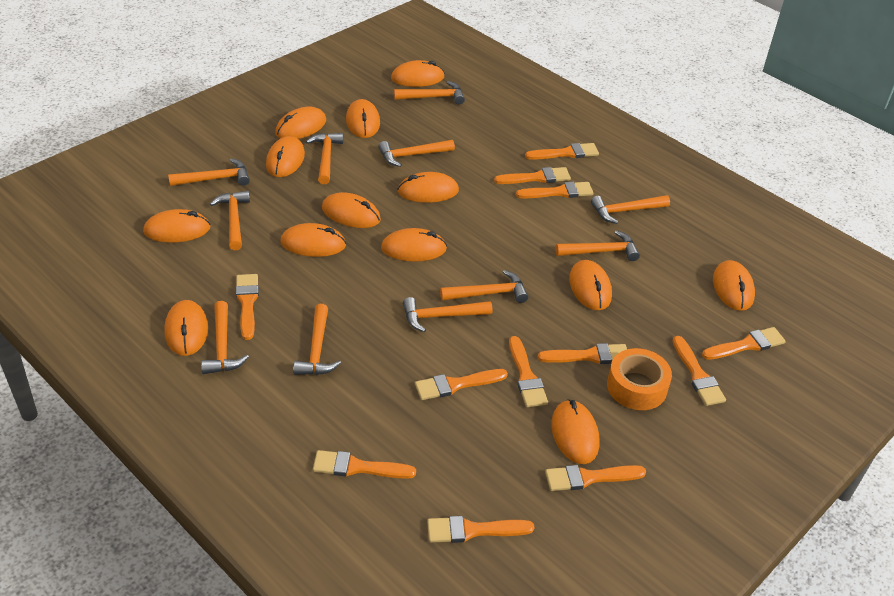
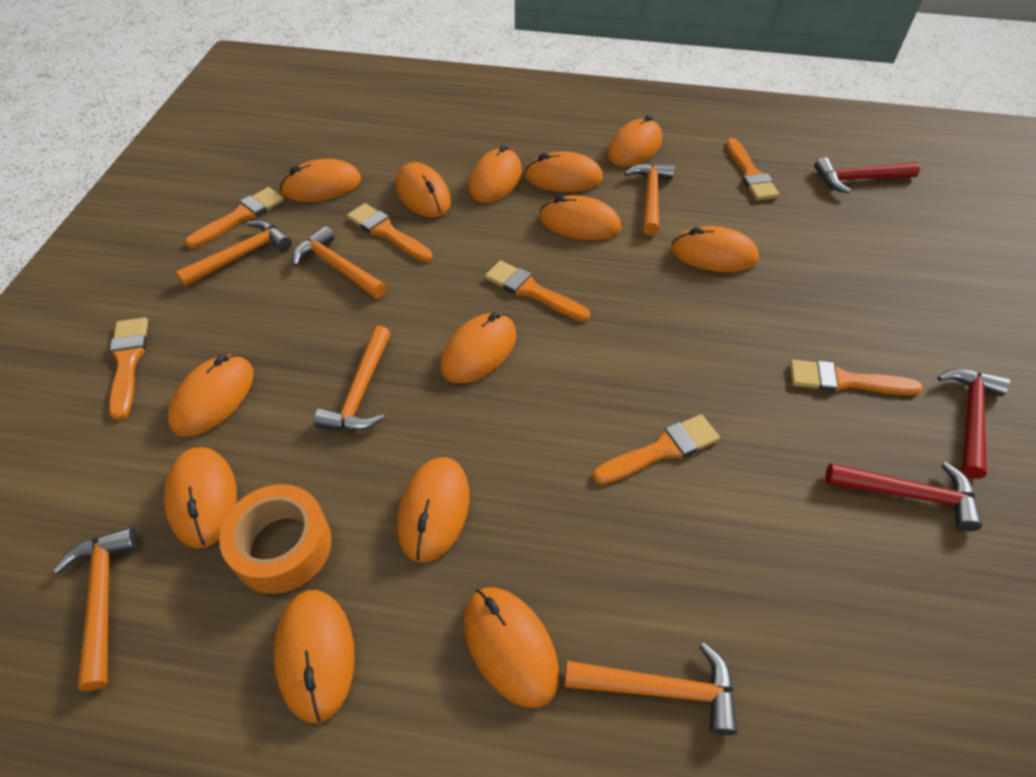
orange brush: [236,274,259,340] [313,450,416,479] [415,369,508,400] [427,516,534,543] [494,167,571,184] [509,336,548,407] [516,182,593,198] [525,143,599,160] [538,343,627,364] [545,465,646,491] [672,336,726,406] [702,327,786,360] = 12 -> [109,317,148,420] [185,187,284,248] [347,203,432,262] [485,261,590,321] [593,414,720,485] [726,138,780,200] [790,360,923,395] = 7
orange hammer: [168,159,250,186] [201,301,249,374] [210,191,250,250] [293,304,341,375] [306,133,343,184] [378,140,455,167] [394,81,465,105] [403,297,492,332] [440,270,528,303] [555,230,640,261] [591,195,670,224] = 11 -> [53,527,138,691] [176,220,292,287] [293,226,386,299] [314,325,391,431] [564,642,738,735] [624,163,675,235] = 6
red hammer: none = 0 -> [814,157,920,194] [825,462,982,531] [937,368,1010,479] = 3

